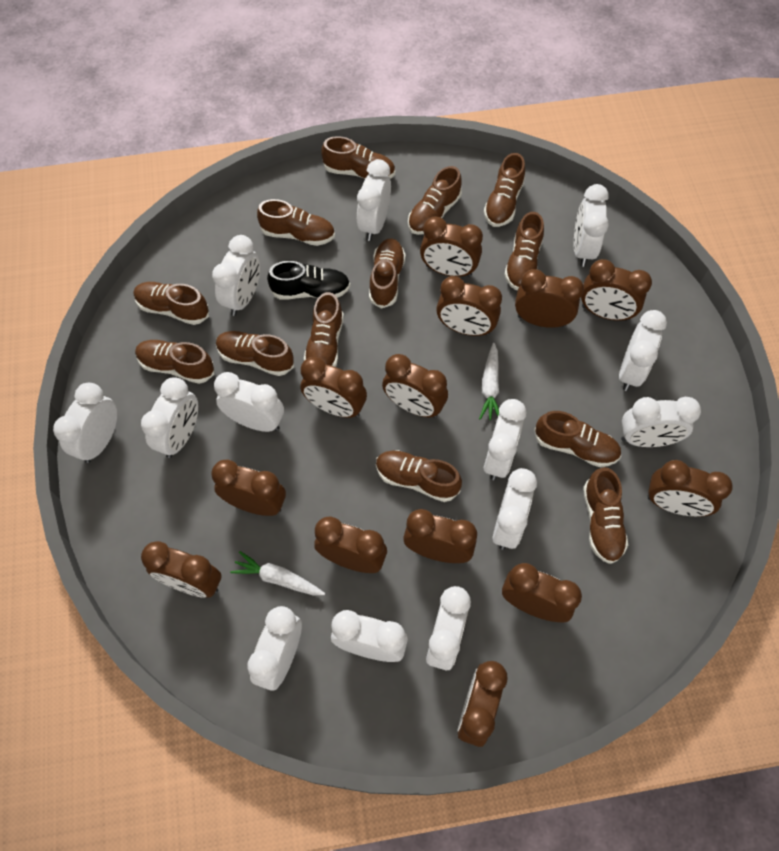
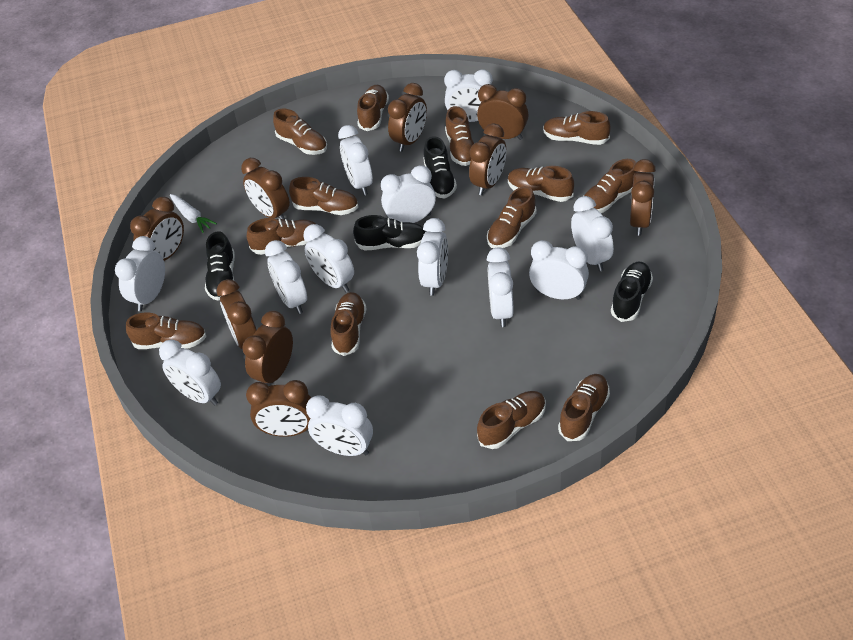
black shoe: [267,261,350,299] = 1 -> [205,231,235,301] [353,215,426,250] [424,136,457,198] [611,262,653,322] = 4
brown clock: [141,541,221,598] [211,459,286,516] [301,357,367,418] [314,516,387,573] [382,354,448,418] [403,509,477,563] [420,217,483,277] [436,276,502,336] [458,661,507,747] [502,563,582,622] [515,269,584,328] [581,259,652,321] [647,460,733,517] = 13 -> [130,196,184,261] [217,279,257,349] [241,158,290,219] [242,311,293,384] [246,380,311,437] [388,83,427,152] [469,124,506,195] [477,84,528,140] [630,159,656,236] = 9
white carrot: [230,551,325,595] [479,343,499,420] = 2 -> [170,194,217,233] = 1
white clock: [53,383,117,463] [141,377,198,458] [212,235,260,316] [214,372,284,432] [247,606,302,691] [331,610,408,662] [357,159,391,241] [426,586,471,670] [484,399,526,480] [493,468,537,550] [574,184,609,267] [619,310,667,391] [621,397,701,447] = 13 -> [115,236,165,311] [159,339,221,406] [265,240,307,314] [303,224,354,292] [306,396,373,456] [338,125,373,195] [381,165,436,223] [417,218,448,296] [444,69,493,122] [487,247,514,327] [529,240,589,300] [571,196,614,271] = 12

